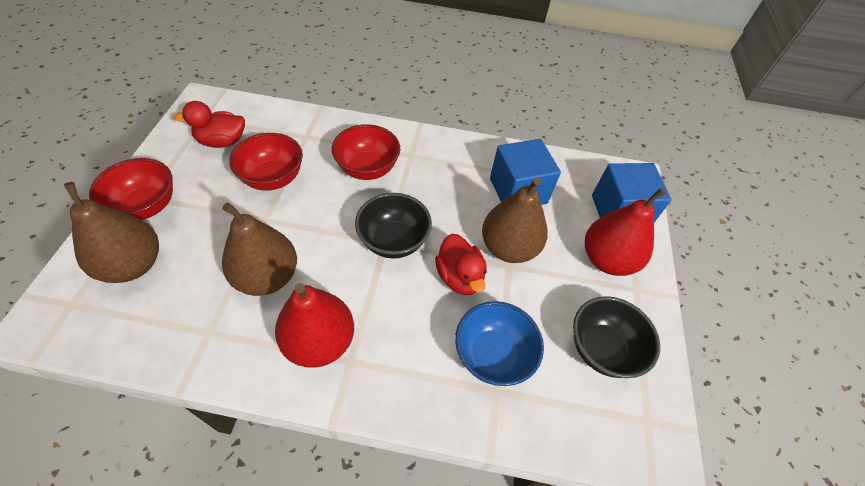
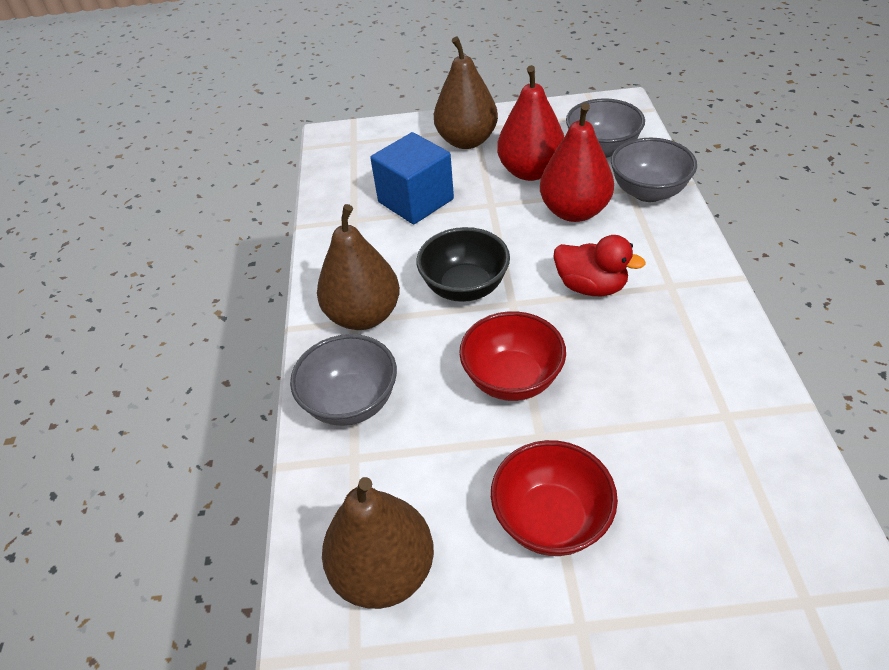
black bowl: [355,193,432,259] [573,296,660,378] = 2 -> [416,227,510,302] = 1
blue bowl: [455,301,544,386] = 1 -> none = 0
blue cube: [490,139,561,205] [592,163,671,222] = 2 -> [370,132,454,224] = 1
grey bowl: none = 0 -> [290,334,397,426] [566,98,645,158] [611,138,697,202] = 3
red bowl: [89,158,173,220] [229,133,303,191] [332,124,400,180] = 3 -> [459,311,566,401] [491,440,618,556] = 2
red duck: [174,101,245,148] [435,234,487,295] = 2 -> [554,235,646,296] = 1

